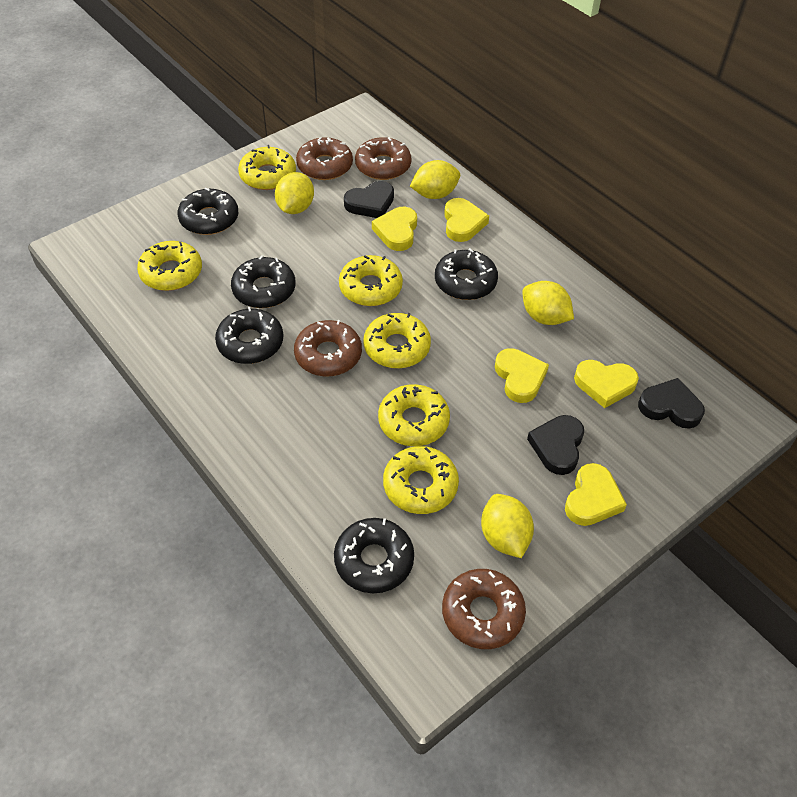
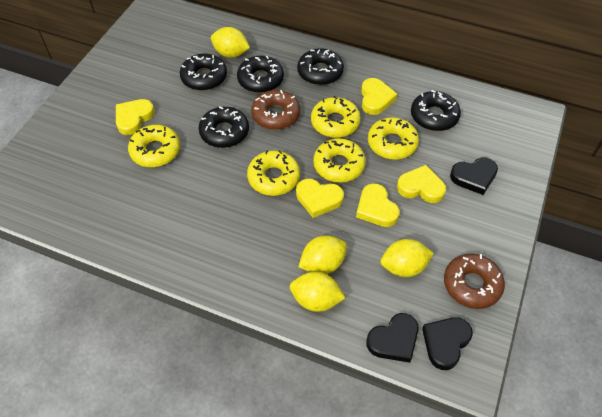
brown donut: [294,320,362,376] [296,137,353,180] [355,137,411,180] [442,569,526,649] = 4 -> [251,90,300,130] [444,254,505,309] = 2
yellow donut: [137,241,202,291] [238,145,296,190] [339,255,403,306] [363,313,431,368] [378,384,450,446] [383,446,459,514] = 6 -> [128,125,180,167] [247,150,300,196] [311,96,360,138] [313,138,366,183] [368,117,419,160] = 5

